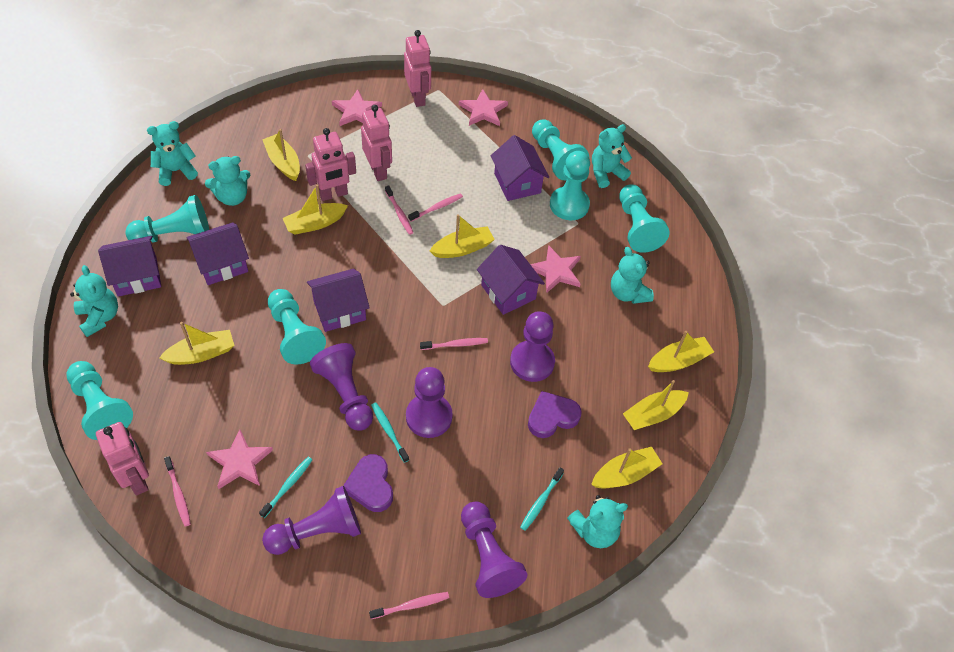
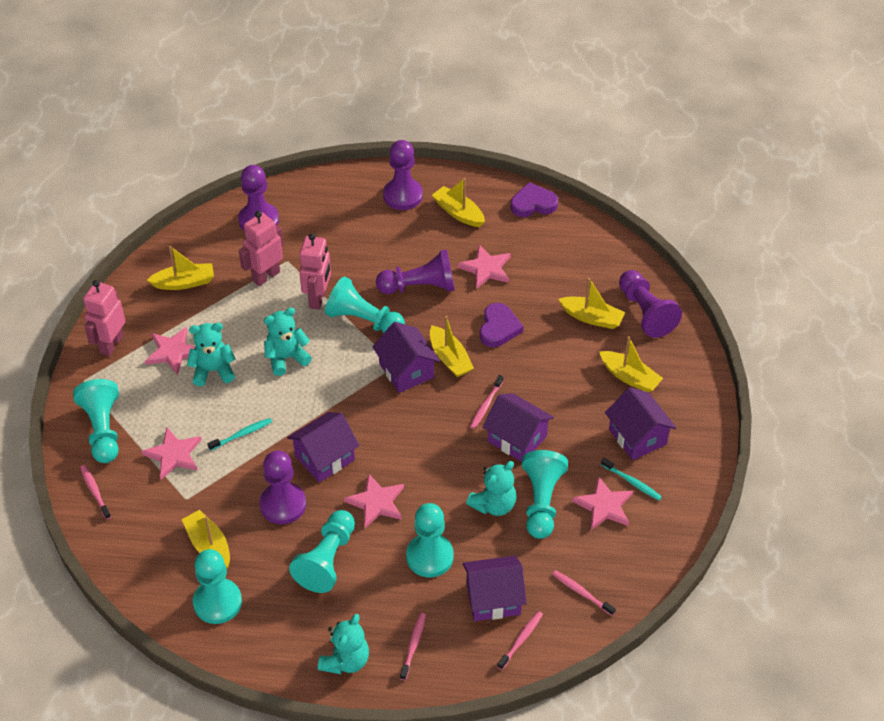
pink robot: [96,422,149,496] [305,128,356,201] [361,105,392,181] [404,30,431,107] = 4 -> [83,280,125,356] [239,211,283,286] [299,233,331,310] = 3
pink star: [206,429,273,489] [332,89,382,126] [459,89,508,126] [530,245,581,293] = 4 -> [141,428,201,480] [145,327,195,375] [344,473,404,528] [457,245,511,289] [572,476,633,530] = 5
turquoise teddy bear: [70,265,118,337] [147,121,198,186] [205,156,250,206] [567,495,628,548] [592,124,632,188] [611,247,654,304] = 6 -> [187,322,235,386] [264,308,312,376] [318,614,369,674] [466,461,516,516] = 4
turquoise toothbrush: [259,457,312,518] [371,403,409,463] [520,467,564,531] = 3 -> [208,418,272,451] [601,458,662,500] = 2
yellow boat: [159,322,235,365] [262,129,300,181] [283,184,348,235] [430,214,495,258] [591,447,663,489] [623,380,689,430] [648,331,714,372] = 7 -> [147,246,214,290] [181,510,230,569] [430,316,474,377] [432,178,485,227] [558,278,625,329] [599,336,663,392] = 6

